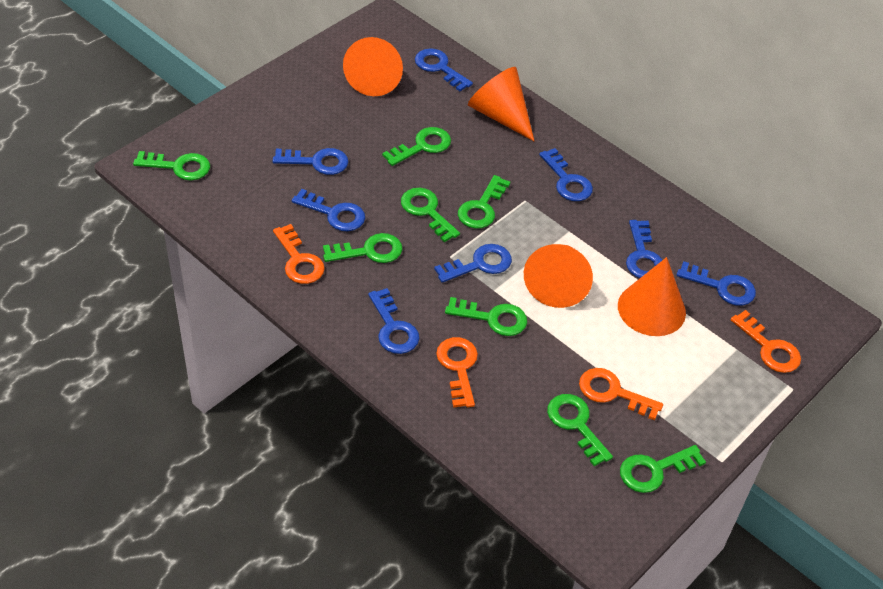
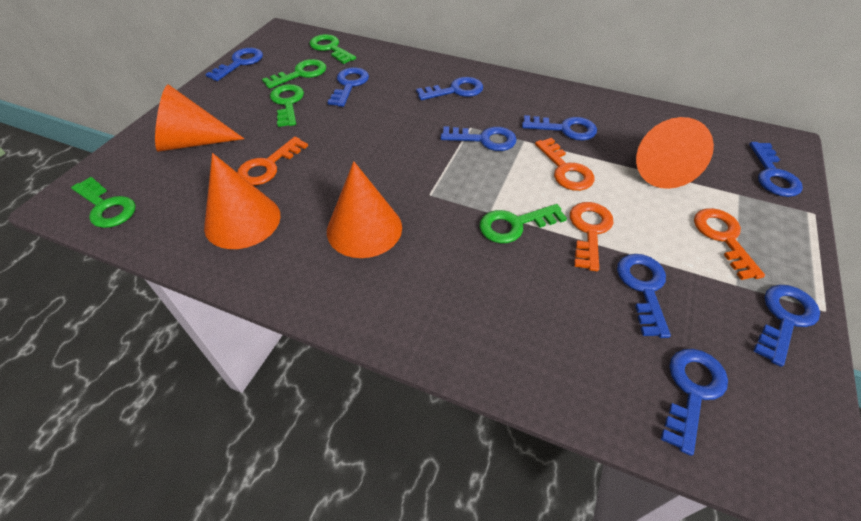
blue key: [273,148,348,175] [292,189,365,231] [368,288,420,354] [415,48,473,91] [434,244,512,283] [539,148,593,201] [626,220,662,278] [676,261,756,306] = 8 -> [205,48,263,81] [328,67,369,107] [416,77,483,100] [441,126,517,151] [522,115,597,140] [617,254,671,338] [661,349,728,456] [749,142,803,197] [753,285,820,367] = 9
green key: [133,151,210,181] [323,233,403,263] [382,127,451,166] [401,188,460,242] [445,297,527,336] [458,175,510,229] [547,394,613,466] [620,445,706,493] = 8 -> [71,177,136,228] [262,59,326,89] [270,84,304,127] [309,34,356,64] [480,204,567,243] = 5

